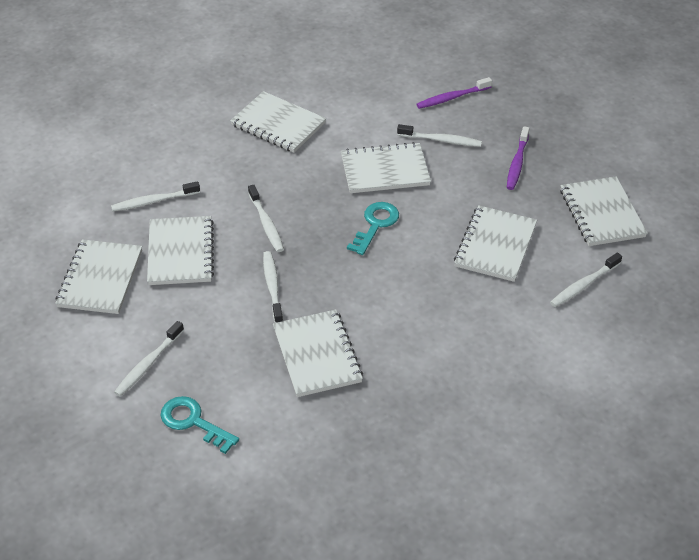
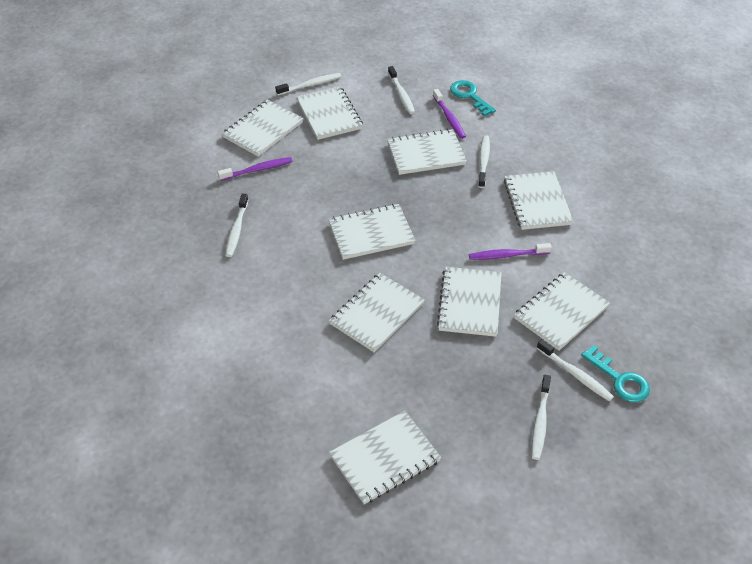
purple toothbrush: [417,77,492,109] [507,126,530,190] = 2 -> [218,157,293,181] [433,89,466,139] [469,243,552,260] = 3
white notebook: [55,239,142,314] [147,216,214,285] [230,91,326,153] [273,310,363,397] [341,142,431,193] [454,205,537,282] [560,176,647,246] = 7 -> [222,100,303,157] [296,86,363,140] [328,204,416,260] [329,273,425,353] [329,411,441,504] [387,129,467,175] [437,267,501,337] [504,171,574,230] [514,272,610,351] = 9

